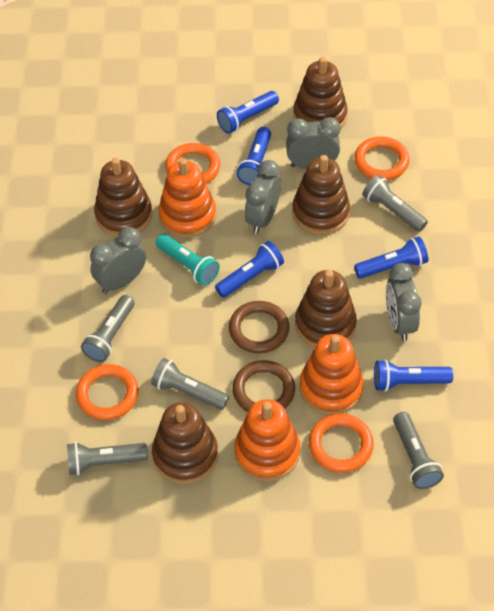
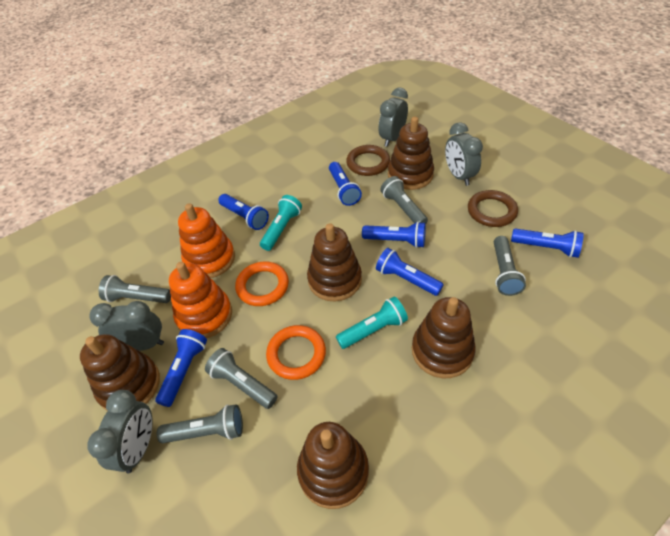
blue flashlight: [215,241,284,298] [217,91,279,134] [237,127,271,185] [354,237,428,279] [374,359,453,392] = 5 -> [155,329,207,407] [218,194,269,230] [329,162,362,206] [362,222,426,248] [376,248,444,296] [511,228,584,258] = 6
orange ring: [76,364,139,420] [165,143,220,184] [309,413,374,473] [354,136,410,180] = 4 -> [235,261,289,306] [266,325,326,380] = 2
orange stacking toy: [158,158,216,238] [234,399,300,481] [300,334,364,415] = 3 -> [169,262,232,338] [178,203,235,278] = 2
turquoise flashlight: [155,234,220,286] = 1 -> [260,195,302,251] [336,297,408,349] = 2

